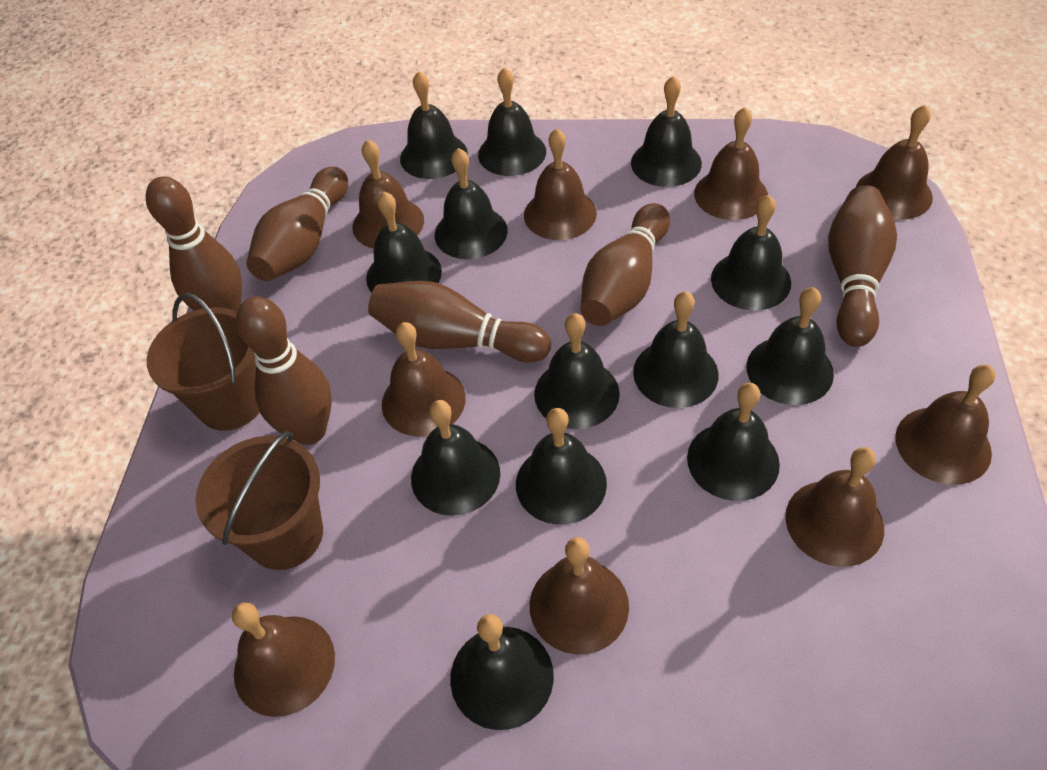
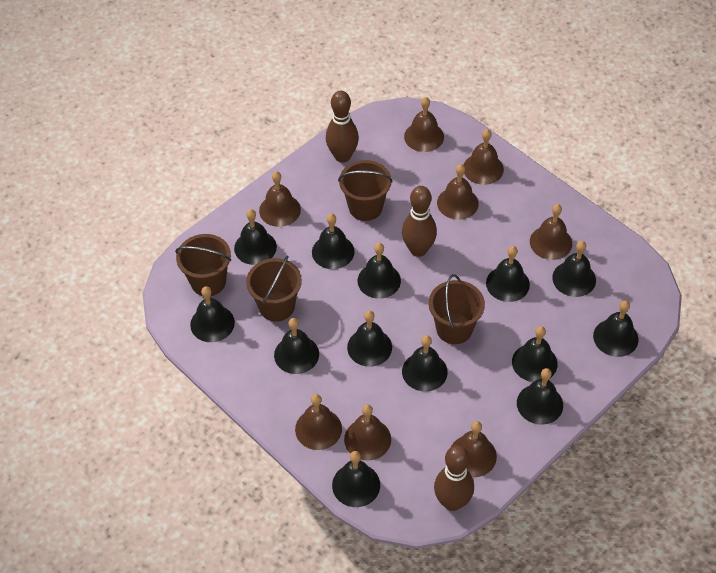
brown bell: [232,603,335,717] [353,139,424,248] [382,322,466,437] [524,128,597,240] [530,537,629,654] [694,107,768,220] [785,447,884,567] [856,105,933,220] [895,364,995,485] = 9 -> [259,171,301,227] [295,394,342,450] [344,404,391,461] [404,97,444,152] [437,164,479,220] [451,421,497,477] [464,129,504,185] [530,204,572,260] = 8
brown bowling pin: [146,177,242,311] [236,297,332,445] [246,167,348,281] [368,281,551,362] [581,203,670,326] [828,185,897,347] = 6 -> [326,91,359,163] [402,186,437,257] [434,445,474,511] = 3
brown bucket: [146,293,260,431] [195,431,323,570] = 2 -> [175,234,231,296] [246,255,302,322] [338,160,393,221] [429,274,485,344] = 4

